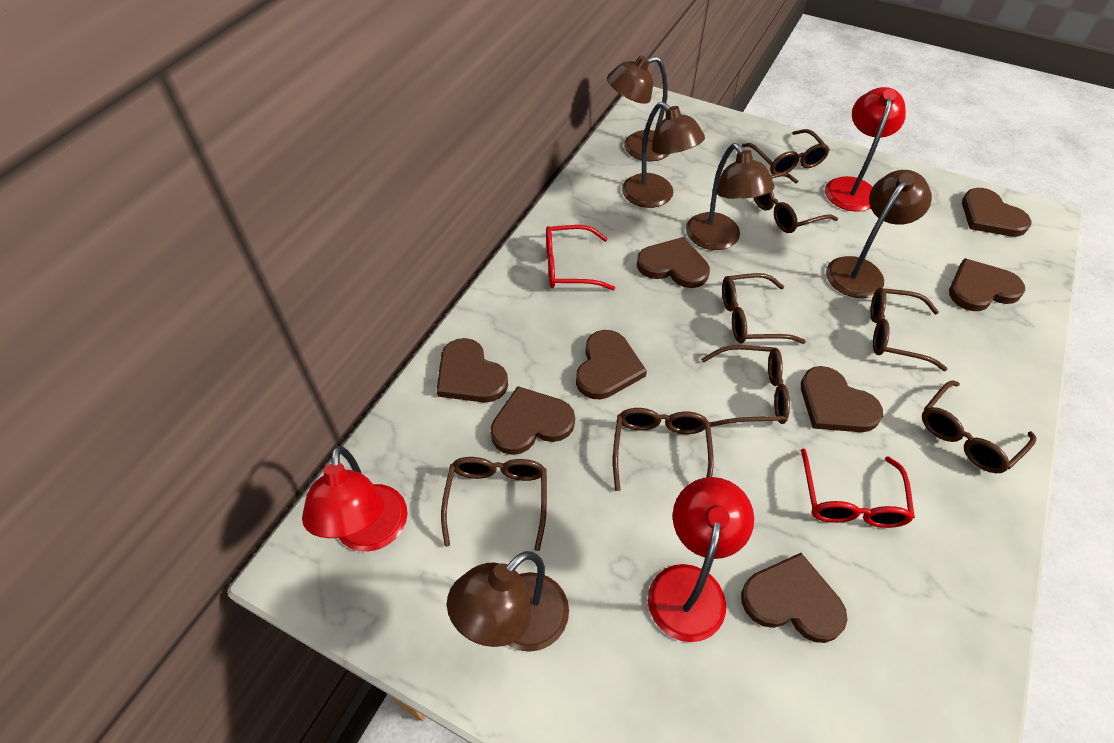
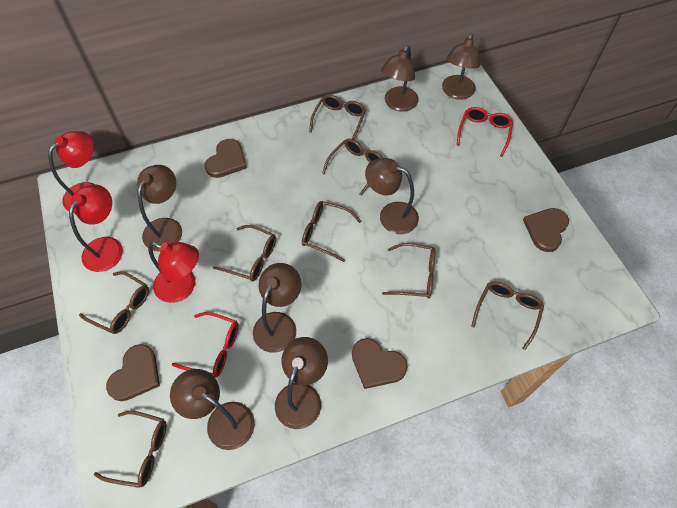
brown heart: [437,338,508,402] [490,386,575,455] [576,330,647,400] [637,237,710,288] [741,553,847,643] [801,366,883,432] [949,258,1025,311] [962,188,1031,237] = 8 -> [106,344,160,401] [205,139,247,178] [352,338,407,389] [523,208,569,252] = 4
brown lamp: [447,551,569,652] [607,55,669,162] [622,102,705,208] [686,143,774,250] [826,170,932,298] = 5 -> [137,165,182,251] [170,369,255,450] [253,263,301,353] [275,337,328,429] [365,158,419,234] [381,45,419,112] [442,33,480,100] = 7

